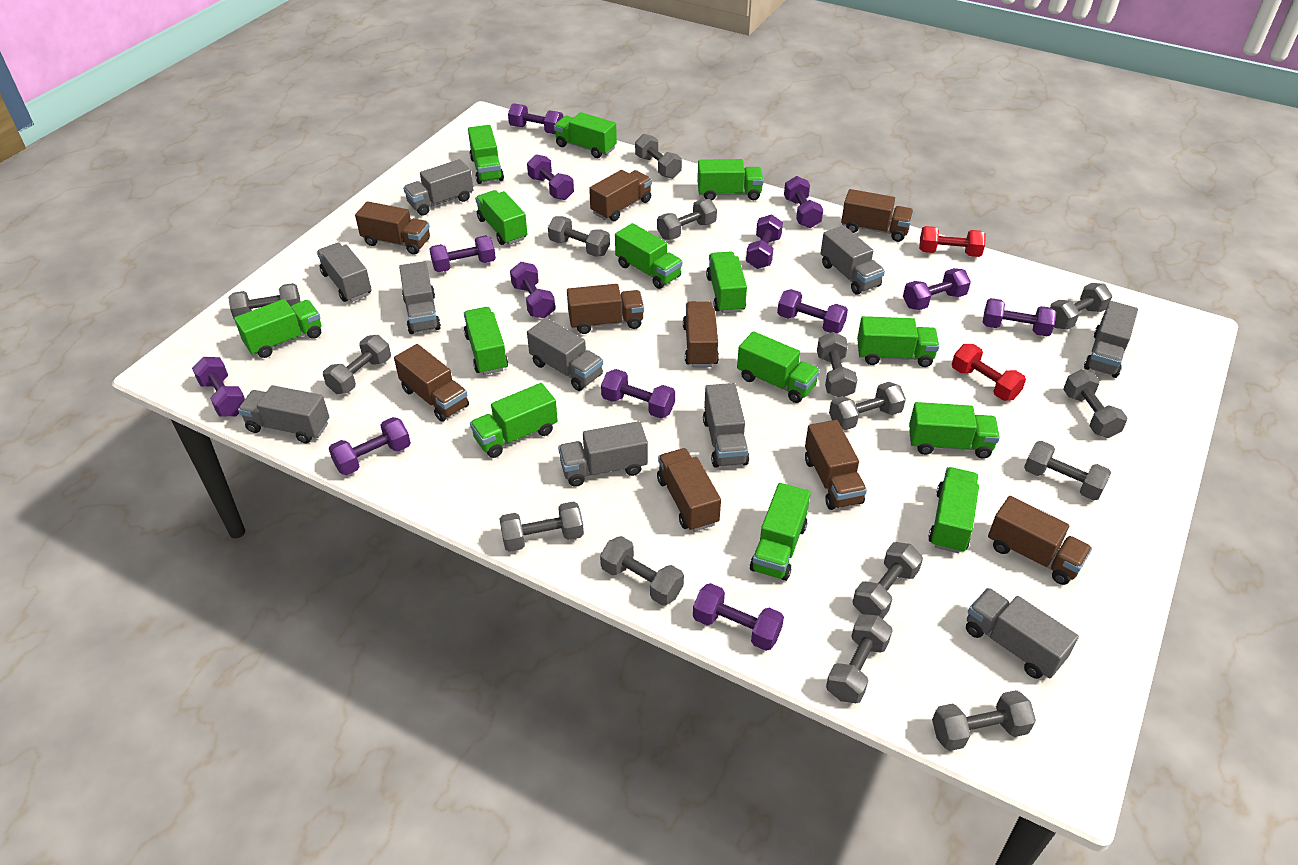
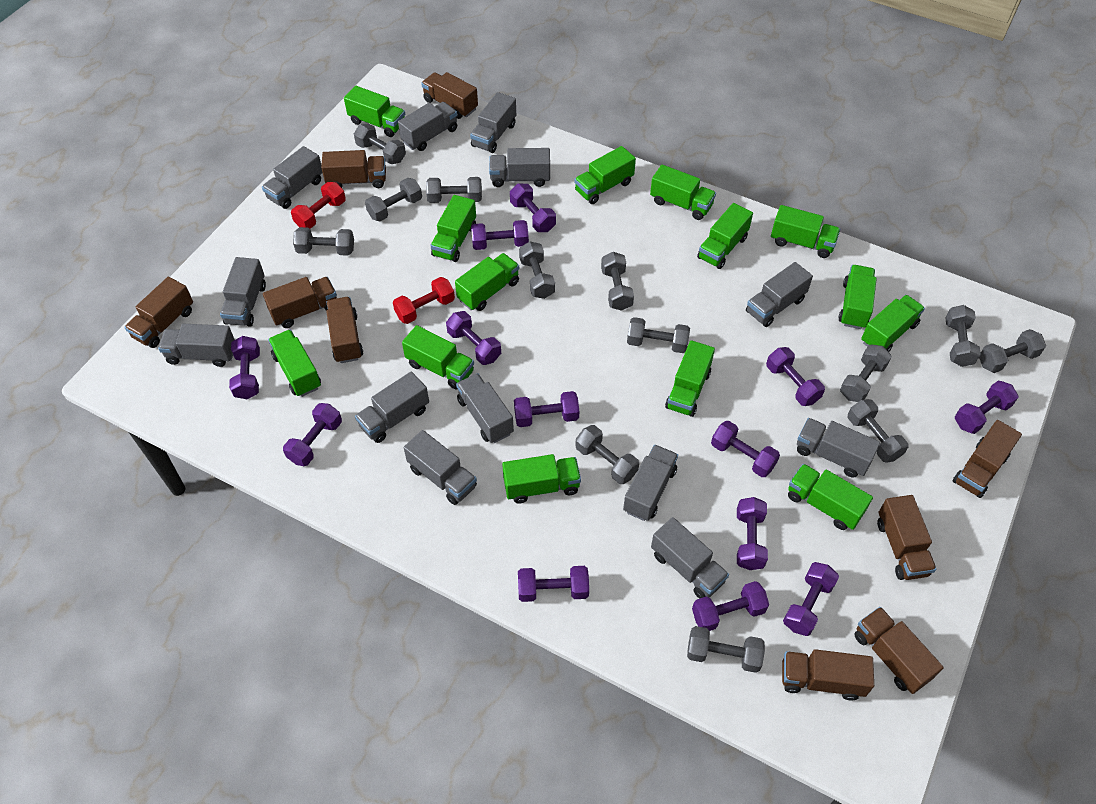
grey dumbbell: [228,283,301,319] [323,335,391,394] [499,502,584,552] [548,216,610,257] [600,536,684,605] [635,134,682,179] [657,199,717,240] [817,332,858,397] [826,614,893,703] [829,382,906,430] [853,542,923,619] [932,690,1036,751] [1024,441,1111,500] [1050,283,1112,329] [1063,369,1128,438] = 15 -> [293,227,354,256] [354,123,406,164] [365,178,422,221] [426,177,482,203] [519,241,555,299] [575,425,639,484] [601,252,634,311] [627,317,690,353] [687,626,765,673] [840,345,892,402] [848,399,908,463] [945,305,981,367] [979,329,1046,373] = 13
grey truck: [238,385,329,443] [317,243,372,302] [399,261,441,334] [403,159,474,216] [527,318,603,391] [558,421,648,487] [703,383,749,468] [820,225,885,295] [966,588,1079,679] [1084,301,1138,378] = 10 -> [158,324,235,367] [220,257,266,327] [262,146,323,209] [355,372,429,443] [398,102,457,151] [404,430,477,505] [456,373,514,443] [470,92,516,153] [489,148,550,187] [623,445,678,521] [651,517,729,599] [746,262,813,327] [797,418,880,478] = 13

